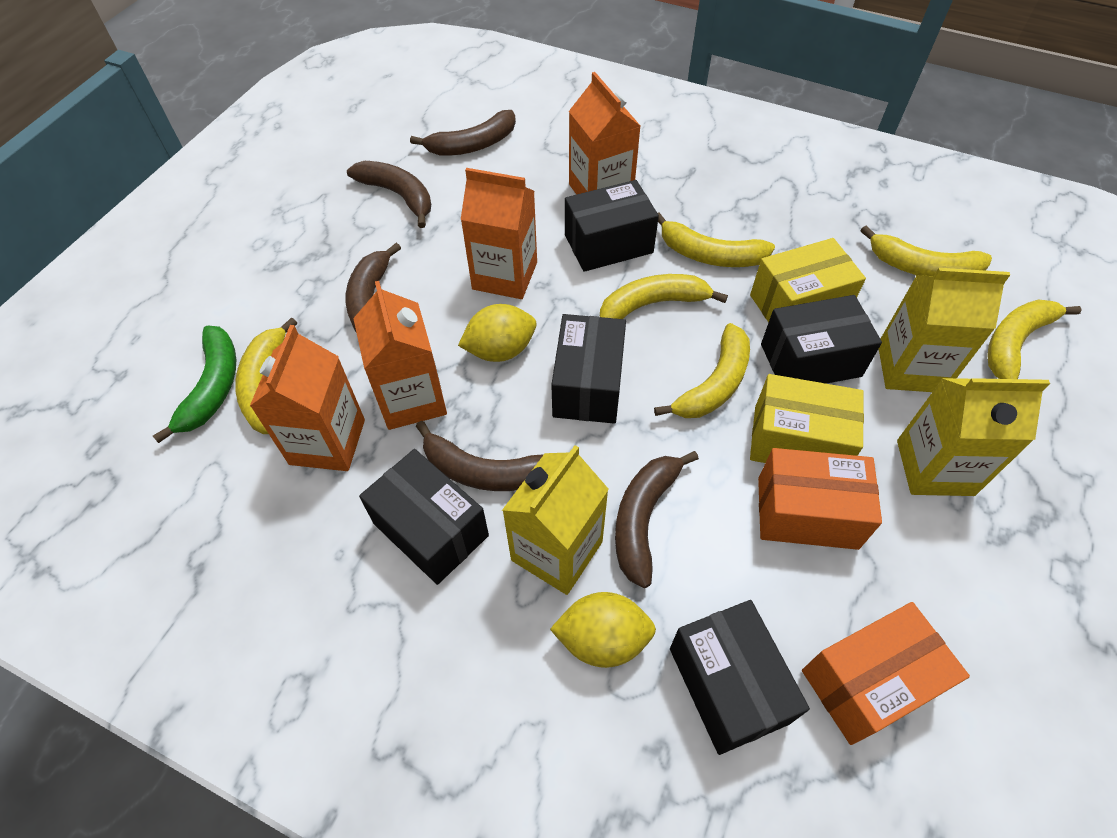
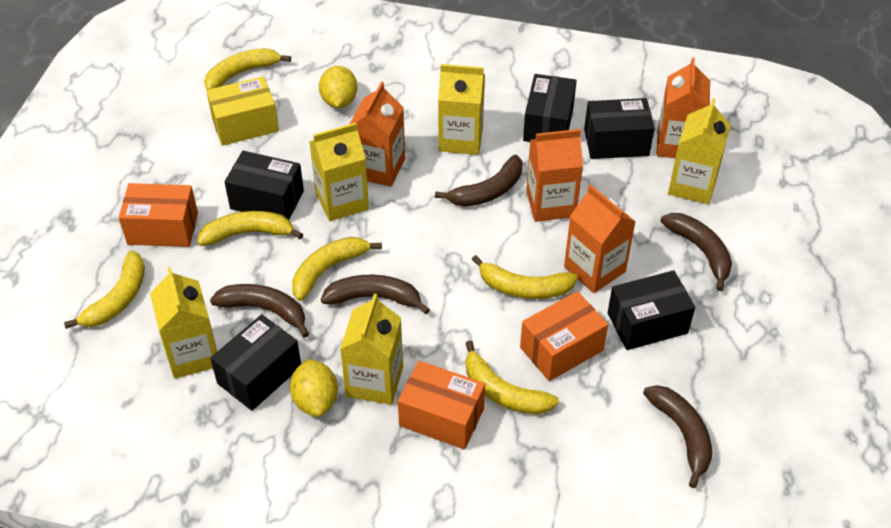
green banana: [153,326,236,443] = 1 -> none = 0
orange box: [758,448,882,550] [802,602,970,745] = 2 -> [119,183,198,247] [398,361,485,450] [520,291,608,381] = 3
yellow box: [750,238,866,322] [750,374,864,463] = 2 -> [206,76,279,146] = 1
yellow carton: [502,445,609,595] [879,268,1010,392] [897,378,1050,496] = 3 -> [150,267,217,379] [309,123,369,221] [340,294,403,405] [438,64,485,155] [668,99,731,204] = 5

